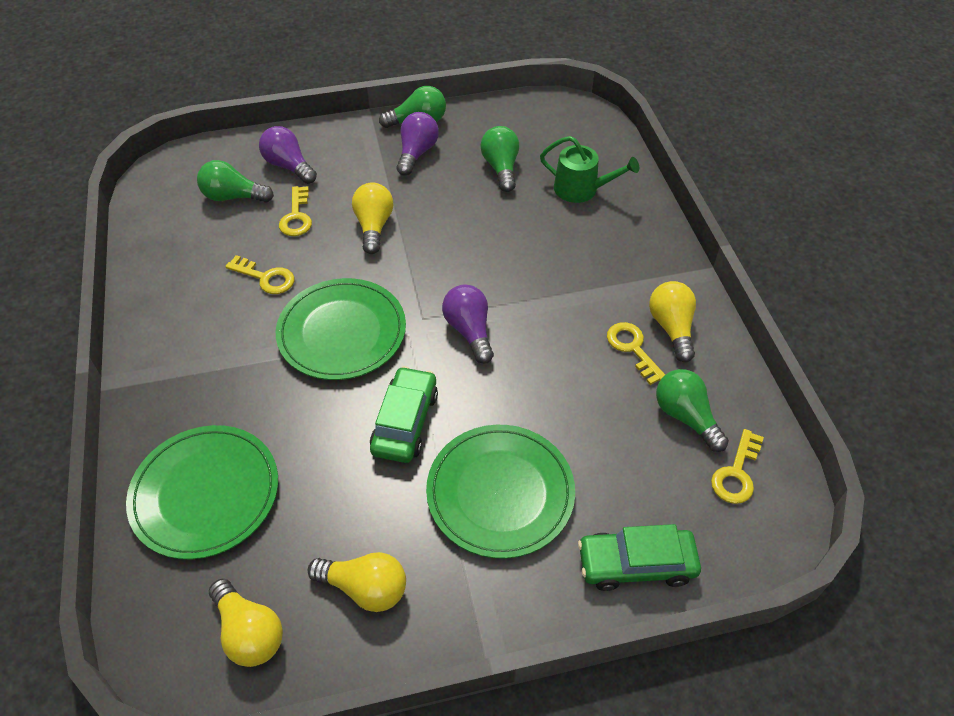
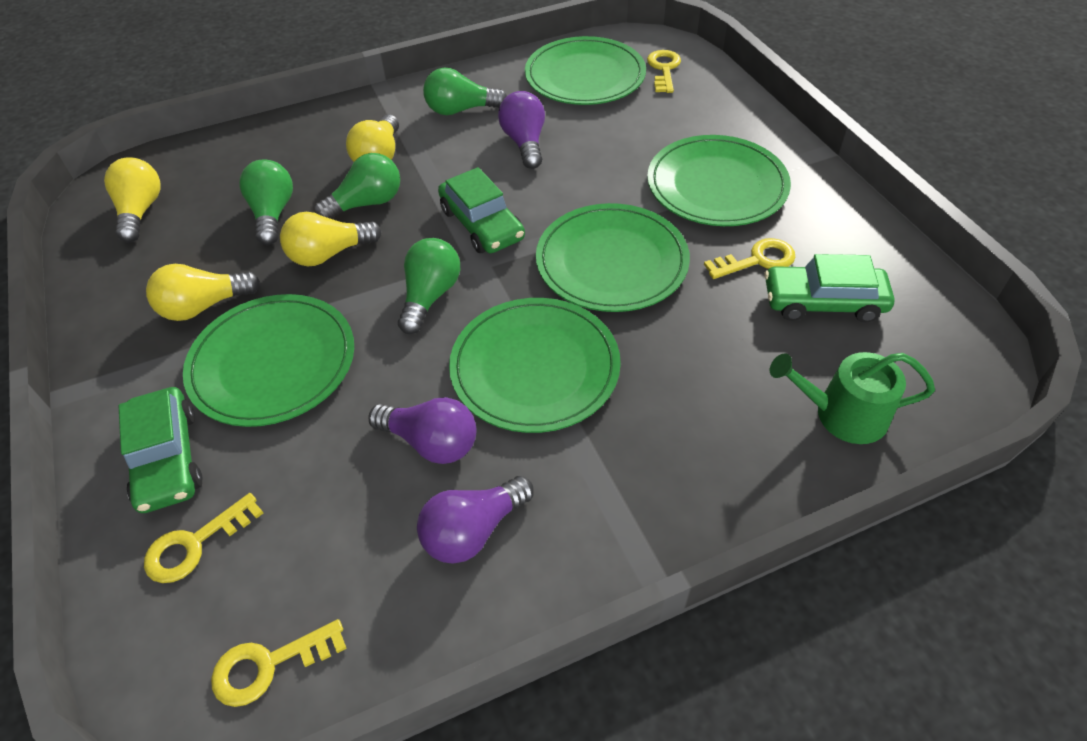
green car: [370,366,438,463] [578,524,701,591] = 2 -> [118,387,202,513] [438,167,525,253] [764,254,894,322] = 3
green plate: [126,425,278,559] [276,278,406,380] [426,425,575,559] = 3 -> [183,294,354,427] [449,298,621,433] [525,36,646,105] [536,203,690,312] [647,135,791,226] = 5

